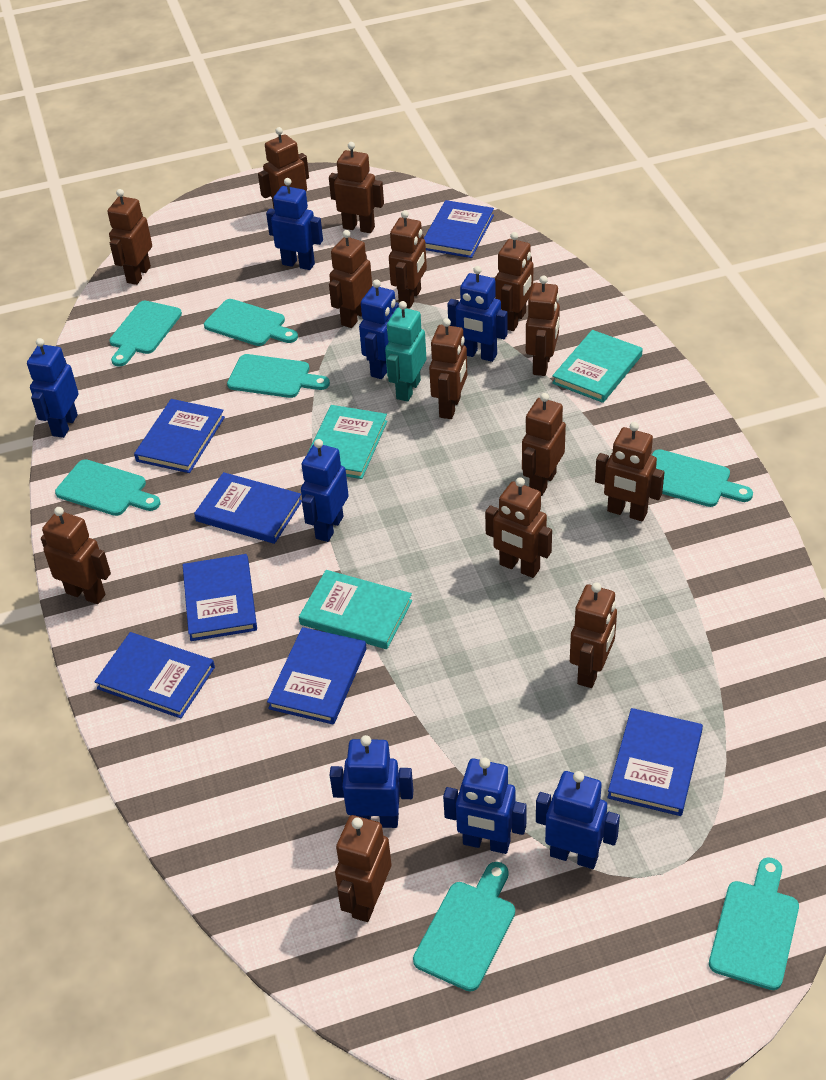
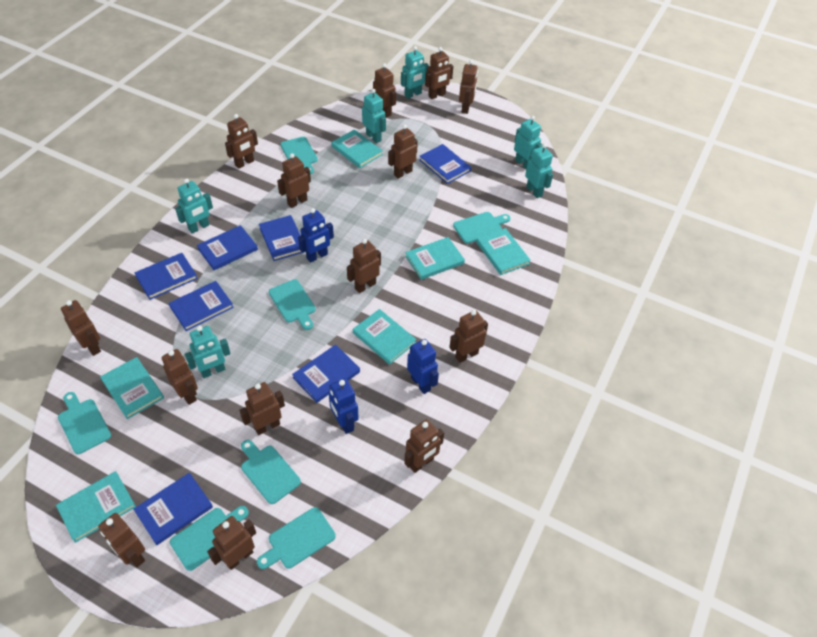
blue robot: [27,338,79,438] [266,178,323,270] [301,439,349,542] [329,735,413,828] [359,279,399,379] [443,757,527,854] [447,266,508,362] [536,771,620,869] = 8 -> [298,208,334,263] [329,378,359,434] [407,339,439,394] = 3
turquoise book: [299,570,412,649] [307,405,387,479] [552,330,643,403] = 3 -> [56,471,136,543] [100,357,164,419] [331,129,383,168] [353,309,416,365] [405,237,465,280] [476,228,531,275] = 6
turquoise robot: [385,301,426,402] = 1 -> [175,178,213,234] [185,326,231,378] [362,89,386,143] [401,46,429,99] [514,116,542,169] [525,143,553,198] = 6

